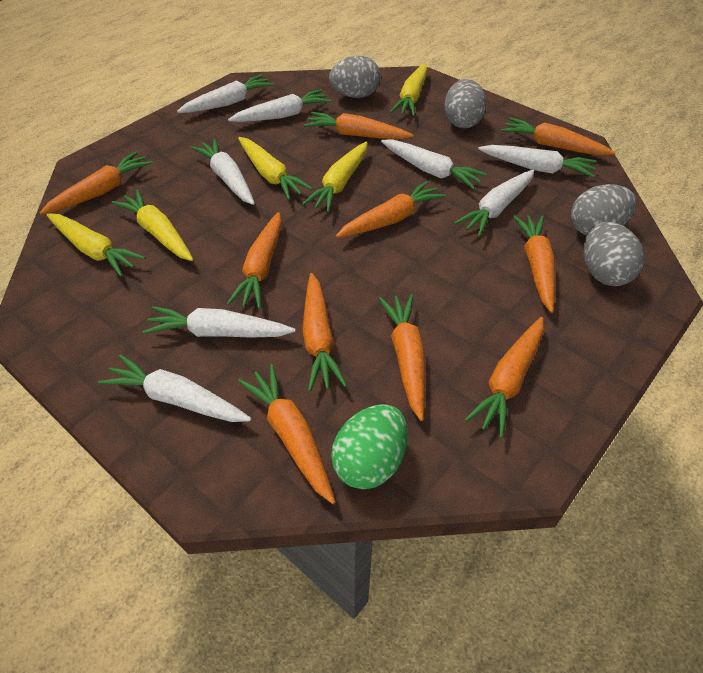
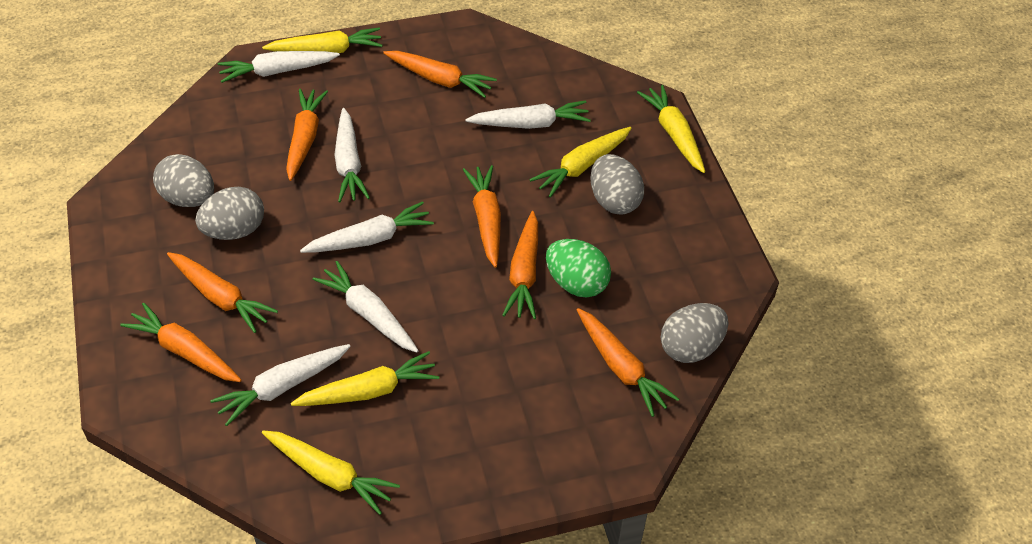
orange carrot: [39,152,153,215] [227,212,282,309] [238,364,335,504] [302,273,347,391] [304,112,413,139] [336,181,446,238] [379,294,425,421] [464,317,544,438] [501,117,616,156] [513,215,555,313] = 10 -> [120,302,241,382] [167,252,278,333] [286,89,328,181] [383,51,497,98] [462,165,501,268] [502,211,538,319] [577,308,679,417] = 7
white carrot: [98,354,252,422] [142,306,295,338] [177,74,274,113] [190,139,255,205] [228,89,332,122] [381,140,487,189] [454,170,534,237] [478,145,597,178] = 8 -> [210,344,351,426] [218,51,340,83] [300,201,434,253] [312,261,419,353] [334,108,370,202] [465,100,591,129] = 6

